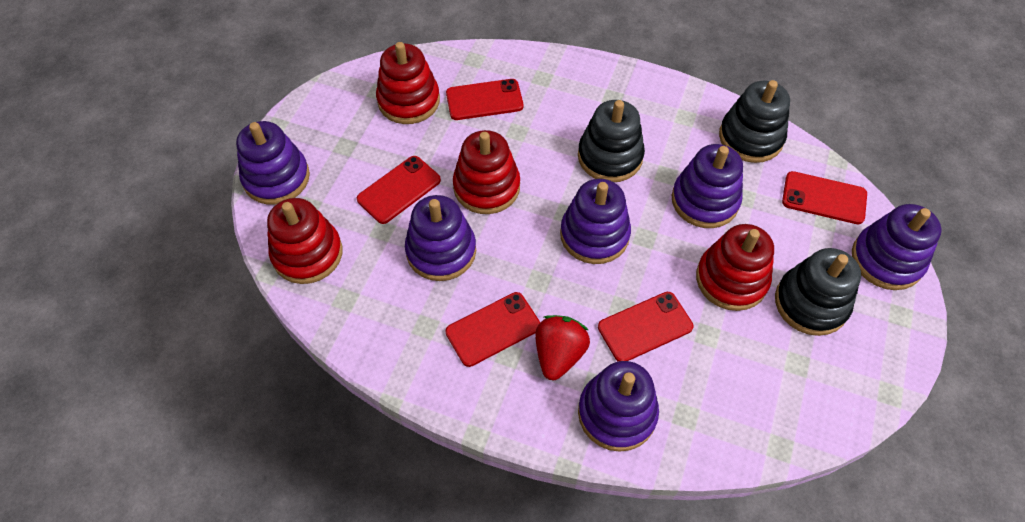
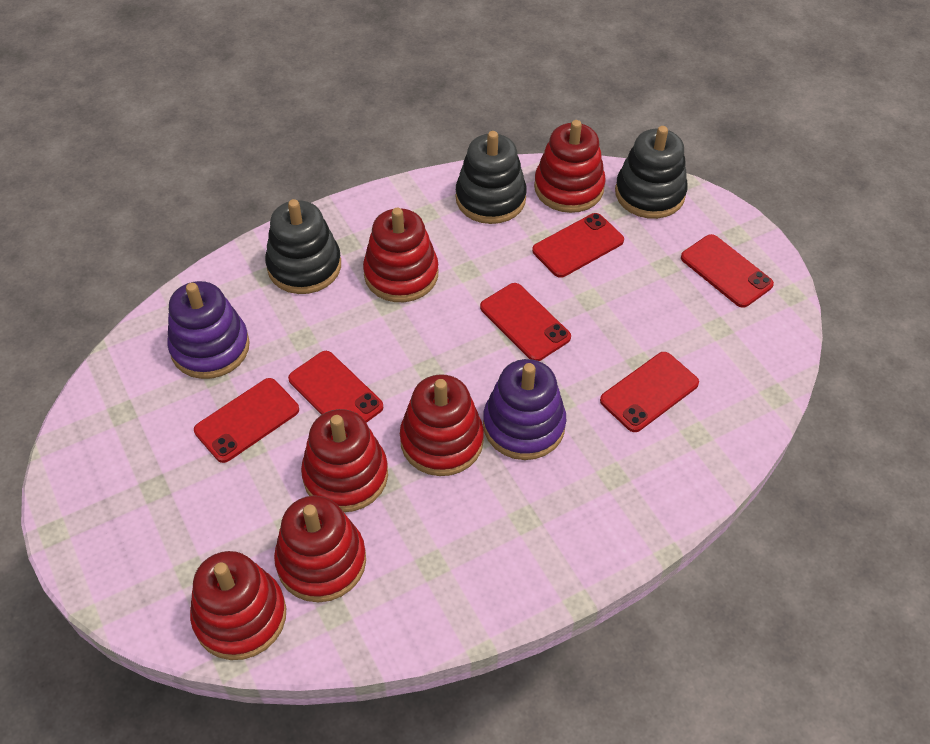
purple stacking toy: [236,121,310,205] [405,195,476,281] [560,179,631,264] [578,361,659,452] [672,144,743,228] [852,204,942,290] = 6 -> [167,281,250,379] [483,359,566,460] = 2
red phone: [357,156,441,224] [445,292,540,367] [446,79,523,120] [598,292,694,362] [782,171,867,224] = 5 -> [194,378,299,463] [288,351,384,423] [480,283,571,361] [532,213,624,278] [600,352,699,432] [681,234,774,308] = 6
red stacking toy: [267,198,343,284] [376,42,440,124] [453,130,520,214] [696,224,774,311] = 4 -> [190,551,286,660] [274,496,366,602] [301,409,388,512] [363,208,438,302] [400,374,484,476] [534,120,606,213] = 6
red strawberry: [535,315,590,380] = 1 -> none = 0

